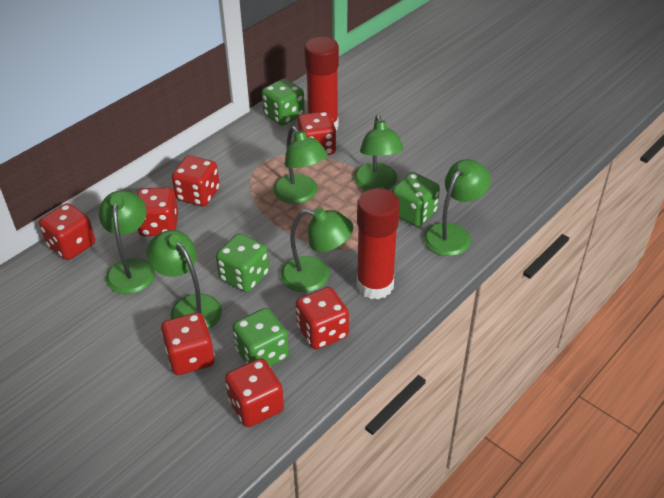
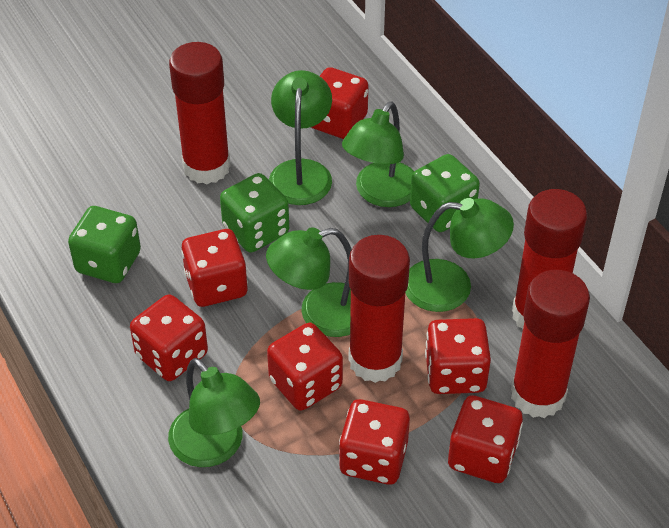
green dice: [216,233,269,292] [232,308,289,366] [262,78,305,126] [392,172,440,227] = 4 -> [68,206,141,283] [220,173,289,253] [410,154,480,232] = 3
green lamp: [99,190,155,294] [147,230,222,330] [273,126,328,204] [280,208,353,292] [354,115,404,190] [424,159,491,256] = 6 -> [168,358,260,467] [266,227,352,337] [269,70,332,205] [342,101,415,207] [405,198,514,312] = 5
red glue stick: [305,37,339,130] [357,188,400,300] = 2 -> [169,42,231,184] [349,235,410,383] [511,270,590,418] [512,189,587,329] = 4

